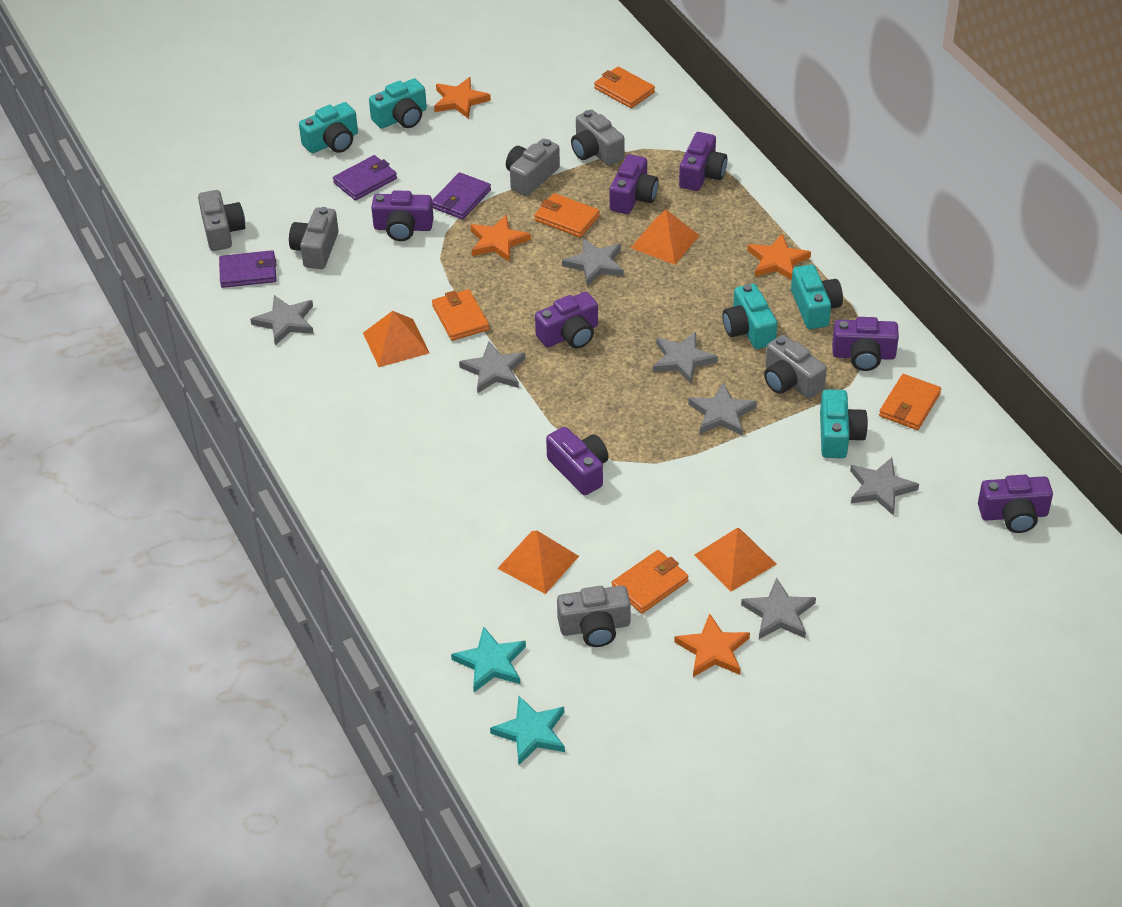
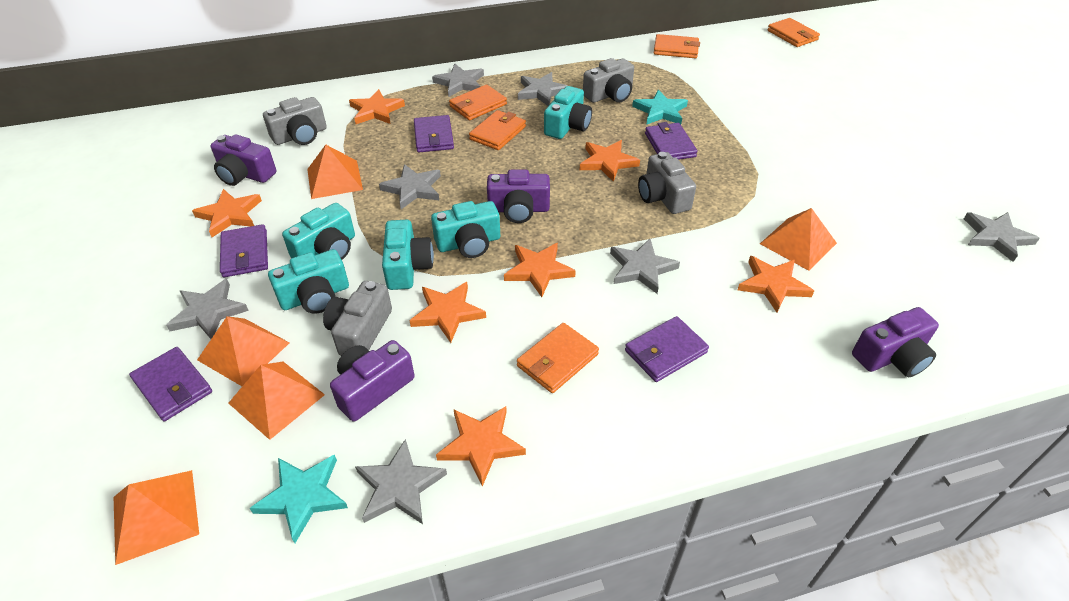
grey camera: [198,190,245,251] [289,207,339,269] [506,139,560,196] [557,585,631,647] [571,109,624,166] [764,335,827,399] = 6 -> [263,97,327,145] [323,281,392,356] [583,58,634,103] [638,152,696,214] = 4
orange pyramid: [363,311,429,367] [497,530,579,594] [631,209,700,265] [694,528,777,591] = 4 -> [114,470,199,565] [197,316,290,386] [228,362,325,440] [307,145,363,199] [760,208,837,271] = 5
orange star: [434,77,491,119] [470,215,531,262] [674,613,750,677] [747,234,811,280] = 4 -> [192,189,262,237] [349,89,405,124] [410,282,486,343] [436,406,526,487] [504,243,576,297] [580,140,640,182] [738,256,814,313] = 7
purple camera: [371,190,434,241] [535,292,598,349] [546,427,609,495] [609,154,659,214] [679,132,727,191] [832,317,899,371] [978,475,1053,533] = 7 -> [211,135,276,186] [330,340,415,421] [487,169,550,223] [852,307,939,377] = 4
purple wallet: [219,250,276,288] [333,155,397,201] [432,172,491,219] = 3 -> [129,347,212,421] [220,224,268,277] [414,115,454,152] [625,316,709,382] [645,122,698,160] = 5

